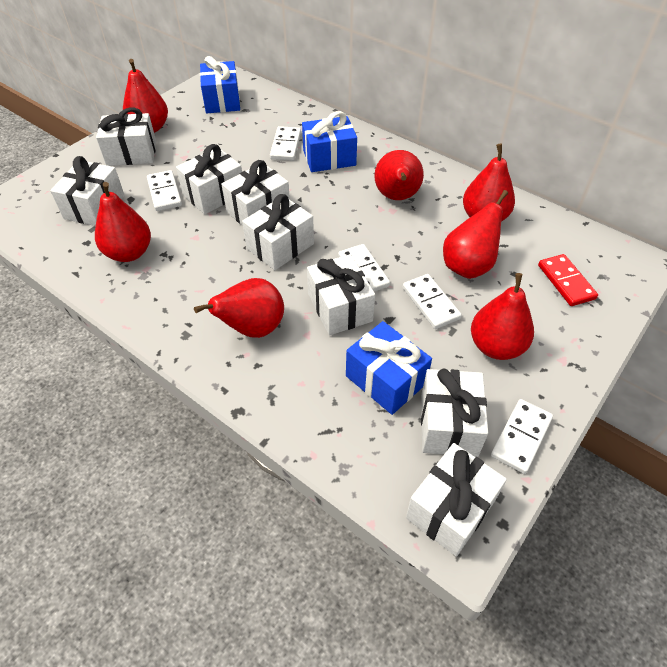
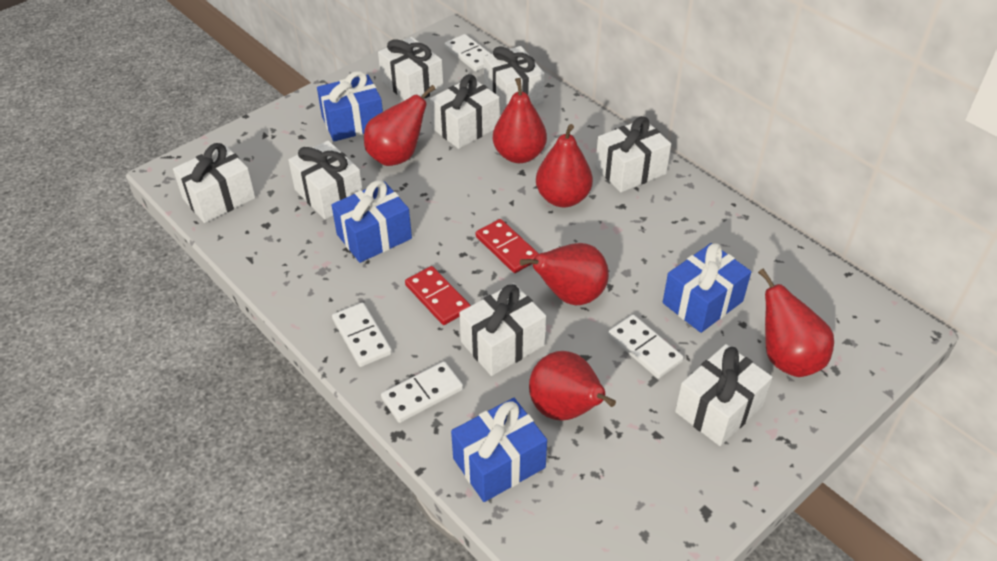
blue gift: [200,56,240,113] [302,111,357,172] [346,321,432,415] = 3 -> [317,71,383,141] [332,180,412,263] [451,398,547,502] [663,243,751,333] = 4
red domino: [538,254,598,306] = 1 -> [405,266,471,325] [476,219,539,273] = 2
red pear: [95,182,151,262] [123,59,168,133] [194,278,284,338] [374,150,424,200] [443,190,508,279] [463,144,515,222] [471,273,534,360] = 7 -> [364,85,435,166] [493,78,547,163] [520,243,609,305] [529,351,616,421] [536,124,593,207] [758,269,834,377] = 6
white domino: [147,170,182,211] [270,126,301,161] [338,244,390,292] [403,274,462,329] [491,399,553,474] = 5 -> [332,303,392,367] [381,361,463,423] [445,34,491,72] [608,315,684,379] = 4

